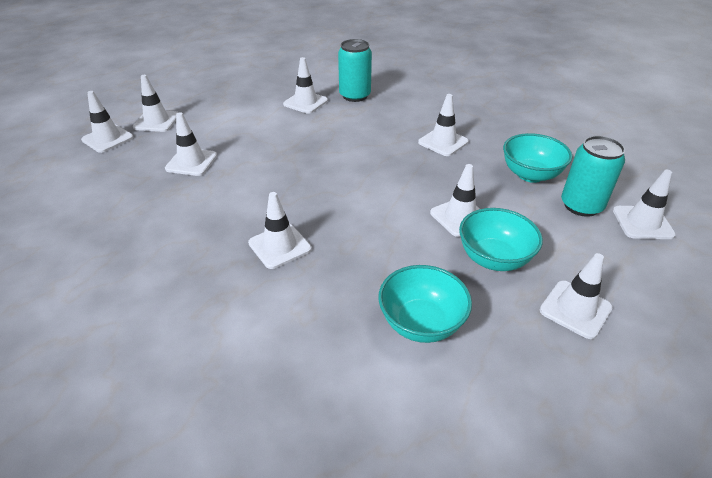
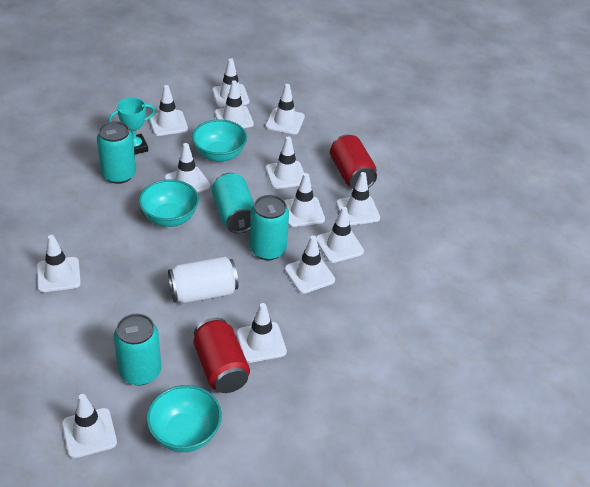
red can: none = 0 -> [193,318,250,393] [330,135,377,189] = 2
turquoise can: [338,39,372,102] [561,136,625,217] = 2 -> [97,121,136,184] [114,314,161,385] [212,173,254,234] [250,195,289,260] = 4
turquoise trophy: none = 0 -> [109,97,155,154] = 1
white can: none = 0 -> [168,256,238,304] = 1
white traffic cone: [81,91,134,153] [133,75,179,132] [165,112,217,176] [248,192,311,269] [283,57,328,114] [418,94,469,156] [430,164,480,237] [540,253,613,339] [613,170,676,239] = 9 -> [37,235,81,292] [62,394,117,458] [149,85,188,136] [165,143,210,193] [212,58,249,107] [215,80,254,128] [237,303,287,363] [266,84,305,134] [266,136,304,189] [284,173,325,227] [285,235,335,294] [316,207,364,263] [336,172,380,226] = 13

